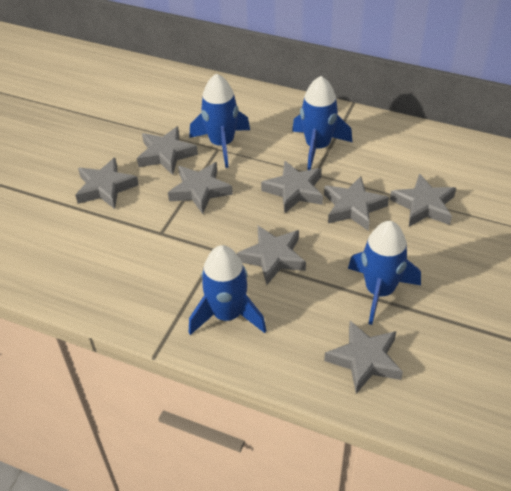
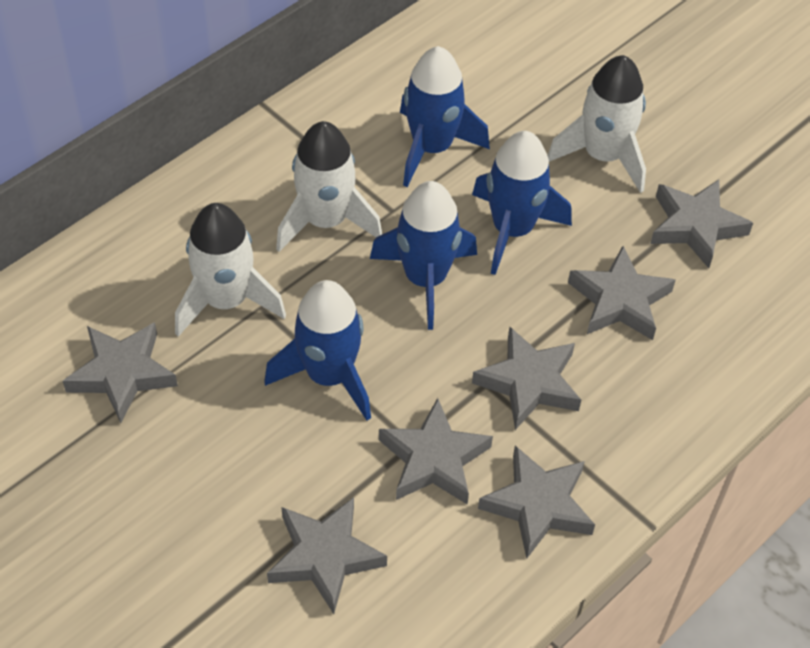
grey star: [75,158,139,209] [137,126,198,175] [168,162,233,214] [237,226,306,285] [261,160,323,213] [324,176,389,231] [324,321,403,394] [390,173,456,227] = 8 -> [63,322,178,423] [267,497,387,614] [379,398,493,505] [472,327,581,430] [478,446,595,559] [568,246,675,340] [650,180,753,268] = 7
white rocket: none = 0 -> [175,203,286,337] [276,121,382,252] [548,55,646,193] = 3

